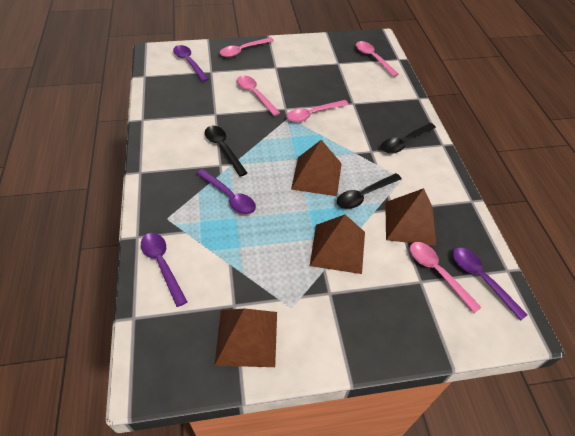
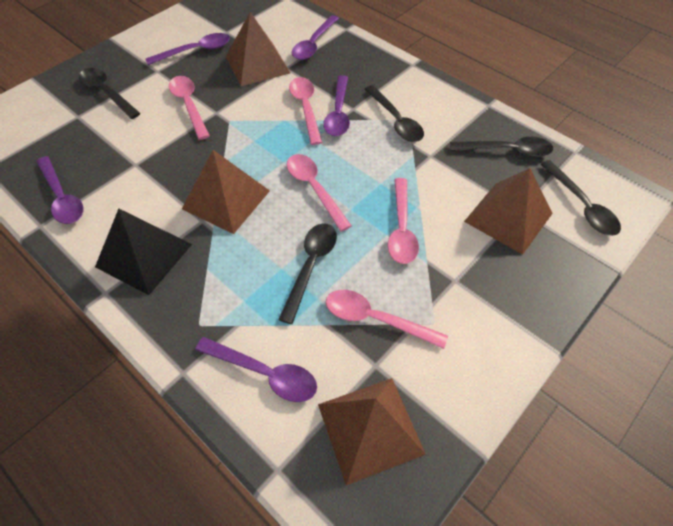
black pyramid: none = 0 -> [95,209,192,295] = 1
black spoon: [205,126,247,177] [337,173,402,209] [381,123,436,154] = 3 -> [79,68,140,119] [278,223,337,324] [364,85,424,142] [450,137,553,157] [541,160,621,236] = 5
purple spoon: [141,233,187,307] [173,45,209,82] [196,169,256,214] [453,248,528,321] = 4 -> [36,156,83,224] [145,33,230,65] [195,337,317,402] [291,15,339,60] [323,75,350,136] = 5

